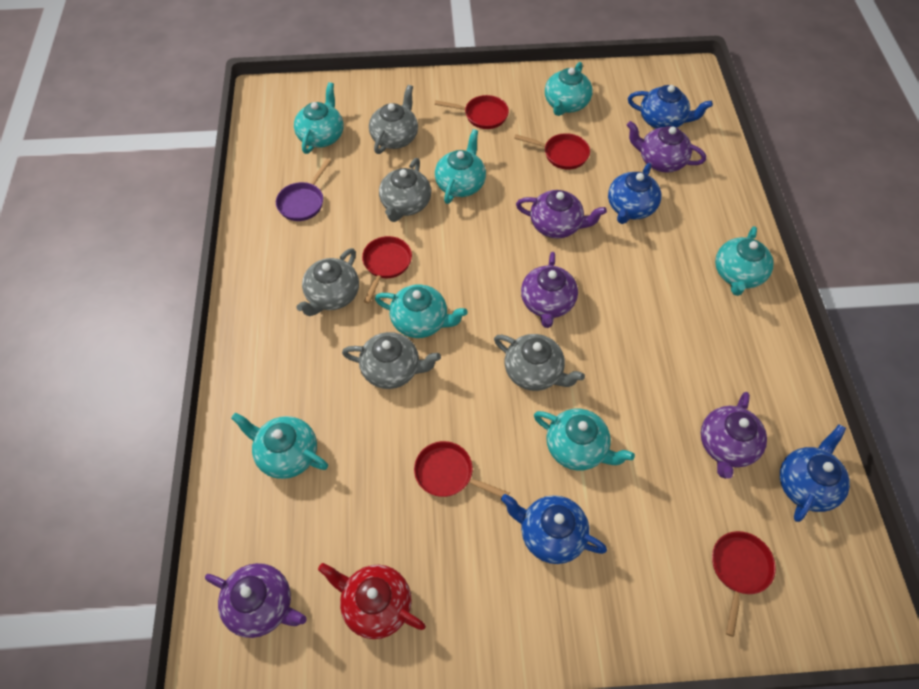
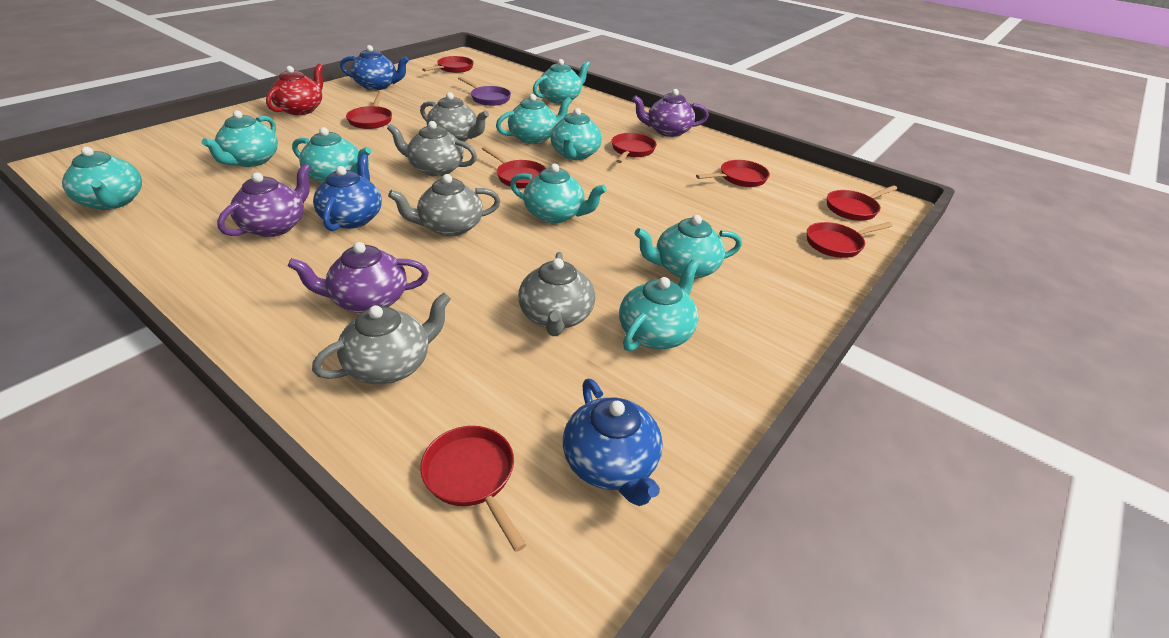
blue teapot: [501,494,607,564] [608,163,661,224] [628,85,713,129] [780,424,850,522] = 4 -> [313,154,382,231] [340,45,409,90] [563,379,663,506] = 3
purple teapot: [205,563,306,638] [516,190,607,239] [521,252,578,328] [627,121,706,173] [701,392,767,479] = 5 -> [217,163,311,237] [288,242,429,313] [632,89,709,137] = 3
red pan: [362,236,412,304] [414,441,509,497] [435,95,509,129] [514,133,590,170] [712,531,776,637] = 5 -> [346,92,392,129] [420,426,526,552] [422,56,474,73] [482,146,546,189] [612,133,657,163] [696,160,770,187] [807,222,893,258] [827,185,898,221] = 8
turquoise teapot: [231,412,328,479] [294,82,344,154] [375,284,468,338] [435,129,486,204] [534,409,635,471] [545,62,593,116] [715,226,774,296] = 7 -> [62,147,142,210] [202,110,278,167] [292,127,371,183] [496,94,572,144] [510,164,607,223] [533,59,590,104] [550,108,602,160] [619,260,699,352] [635,215,742,279] = 9

